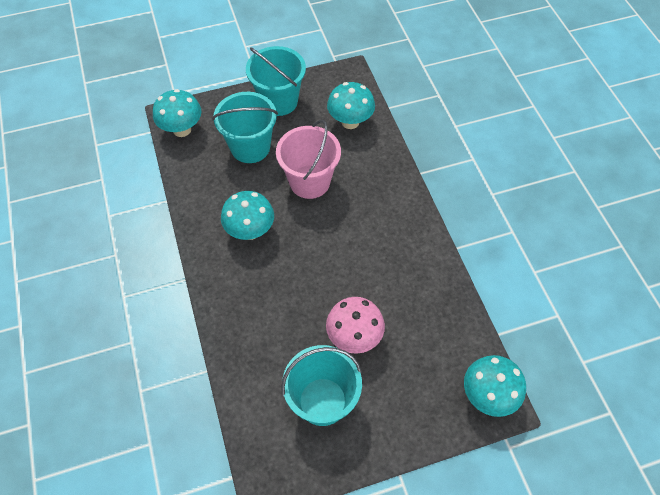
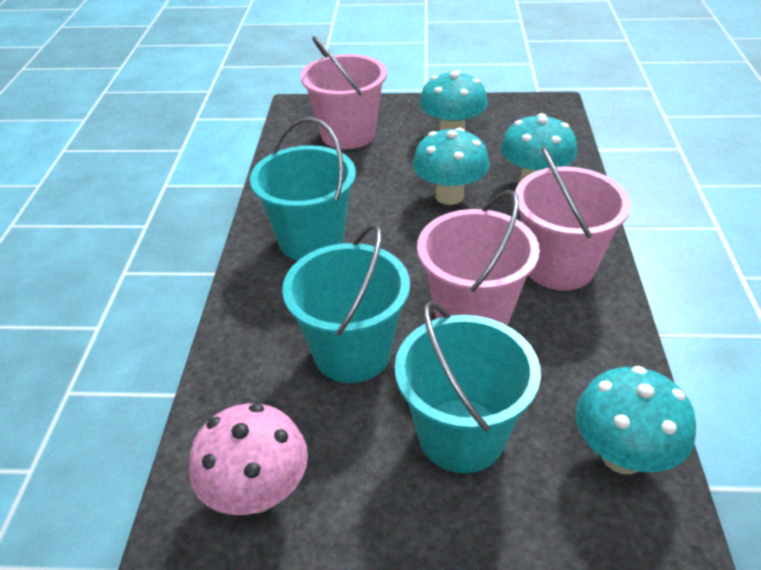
pink bucket: [276,120,341,199] = 1 -> [301,36,387,149] [417,190,540,326] [515,146,631,291] = 3

